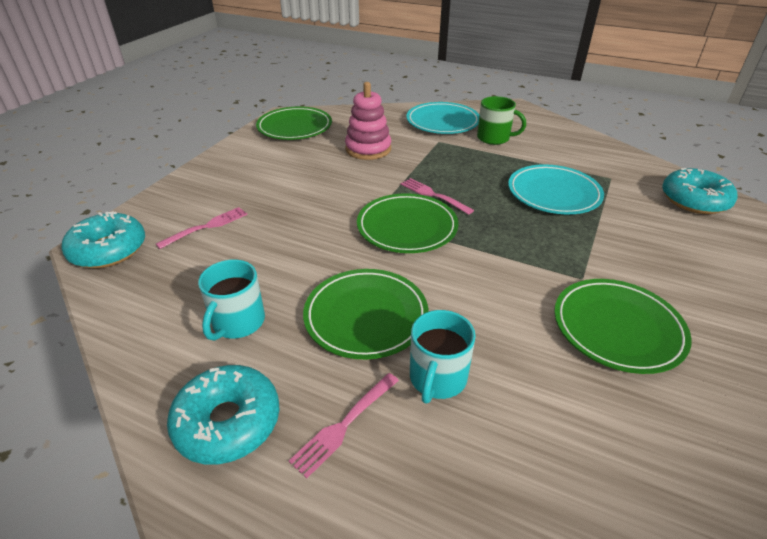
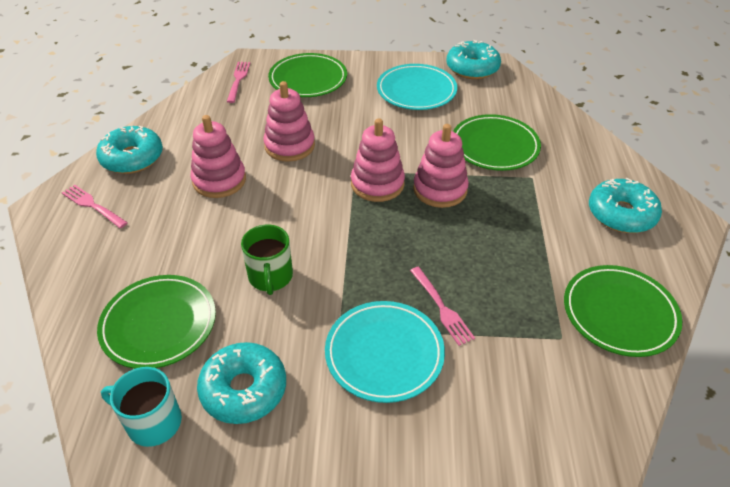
pink stacking toy: [345,82,391,160] = 1 -> [190,115,246,198] [263,81,315,162] [351,118,405,202] [413,124,469,208] = 4
turquoise donut: [61,211,145,268] [167,365,279,465] [662,168,737,214] = 3 -> [96,125,163,174] [197,342,286,424] [447,40,501,79] [589,178,662,233] = 4
turquoise mug: [198,260,265,341] [410,310,476,403] = 2 -> [101,367,182,447] = 1

